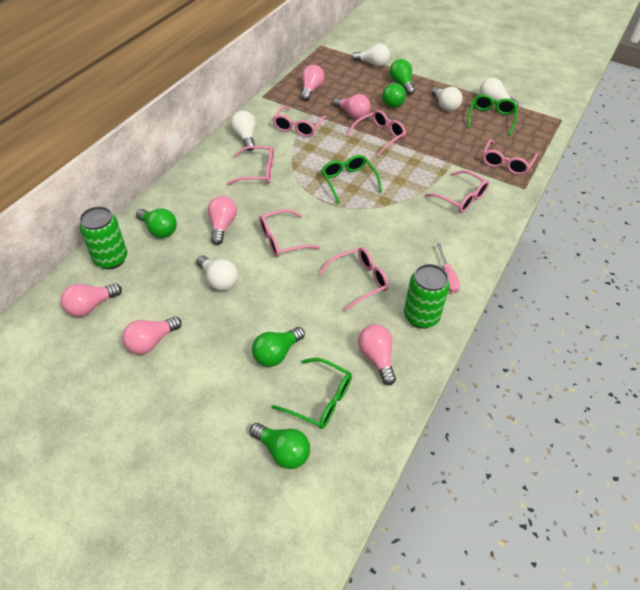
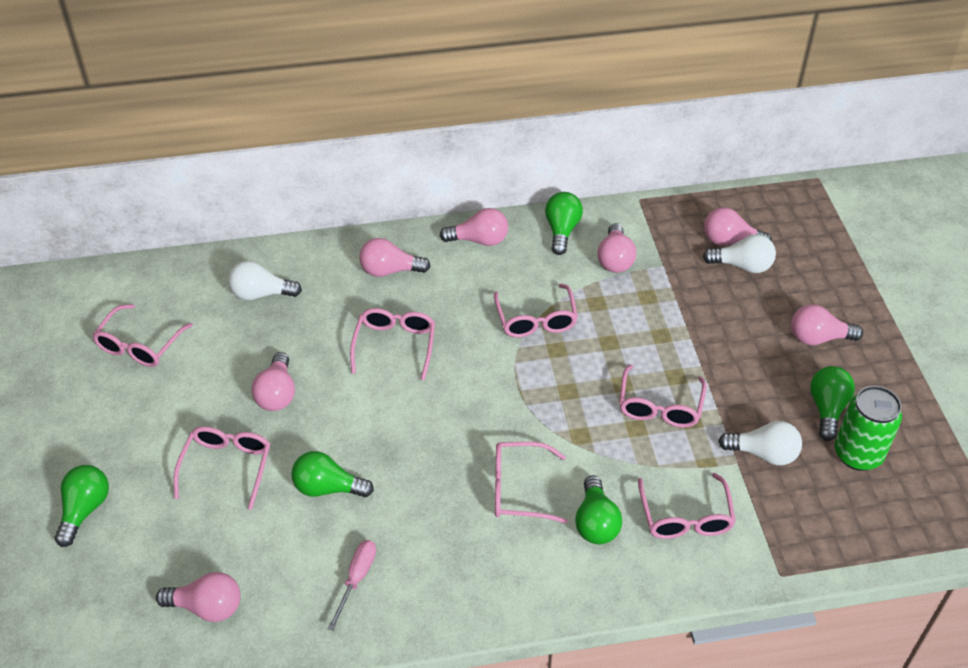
green can: [80,206,127,269] [404,264,449,329] = 2 -> [835,386,902,471] = 1
green glasses: [272,358,352,429] [321,155,382,204] [467,94,518,136] = 3 -> none = 0
pink light bulb: [61,284,122,317] [122,316,182,355] [208,196,237,245] [301,65,324,101] [333,94,371,119] [358,324,396,385] = 6 -> [156,572,241,622] [251,352,295,411] [359,238,431,277] [440,208,508,246] [597,223,636,273] [704,208,772,246] [791,304,863,345] = 7
white light bulb: [196,255,238,291] [231,110,256,151] [352,44,390,67] [431,87,463,111] [480,78,518,106] = 5 -> [228,261,302,300] [703,234,776,273] [718,421,802,465] = 3

